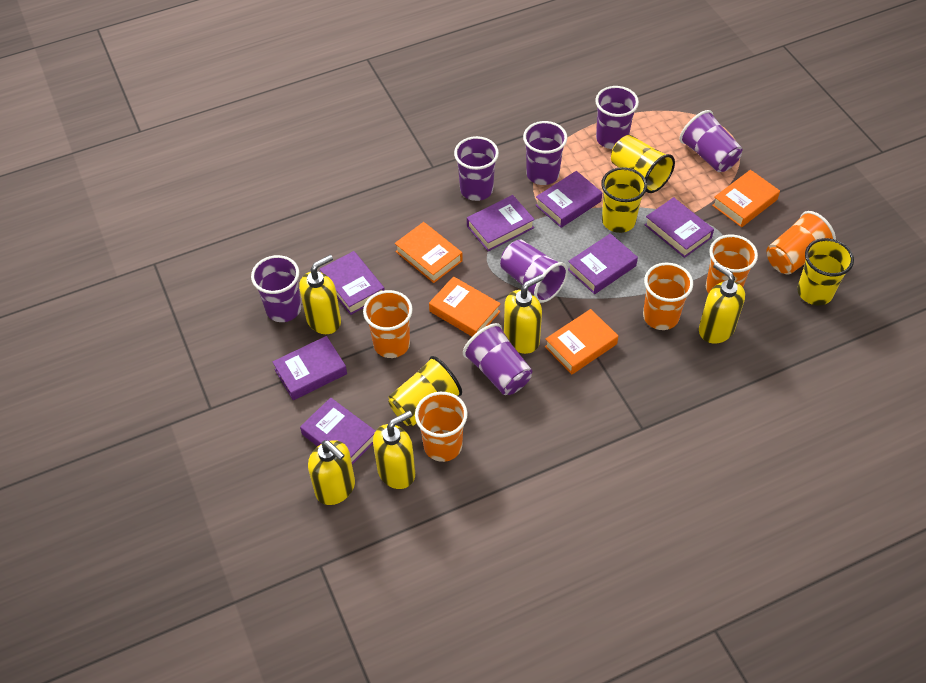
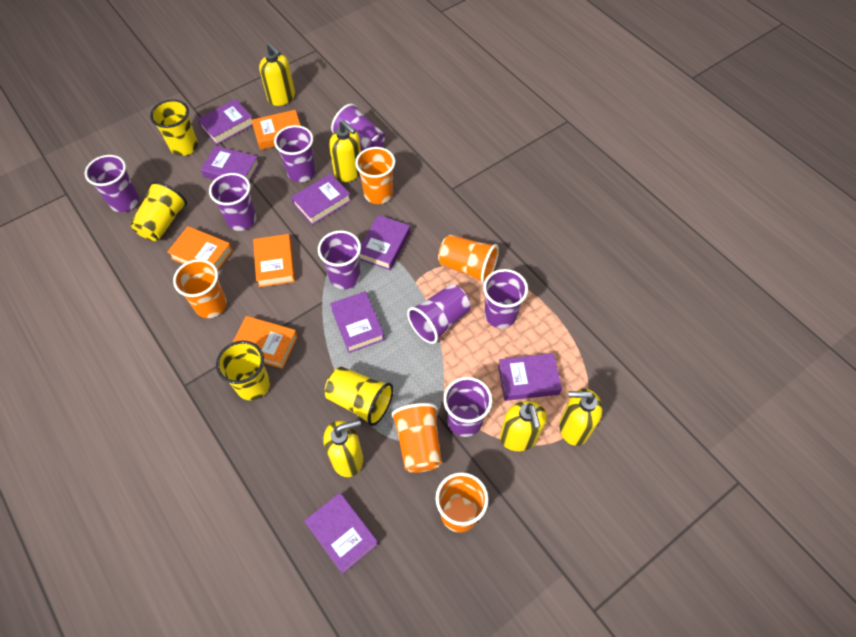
purple cup: [251,255,301,322] [454,136,499,201] [463,323,532,395] [500,240,568,303] [523,121,567,185] [595,86,639,149] [680,110,743,172] = 7 -> [84,155,139,212] [209,173,256,231] [274,125,316,182] [318,230,361,289] [331,104,385,151] [407,284,470,344] [443,377,492,437] [483,269,528,328] = 8

